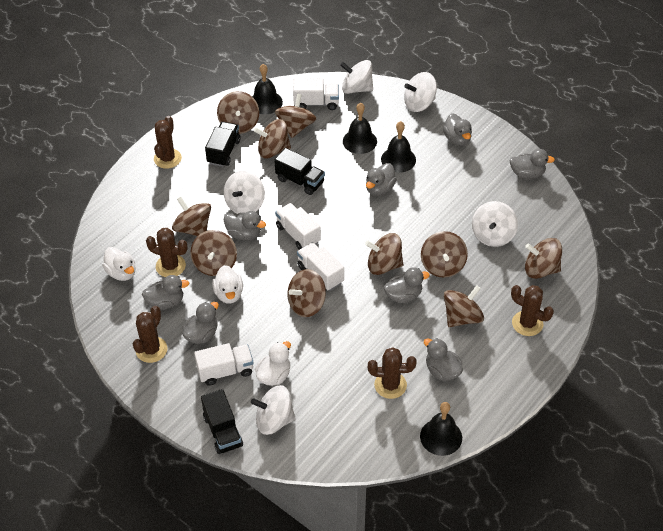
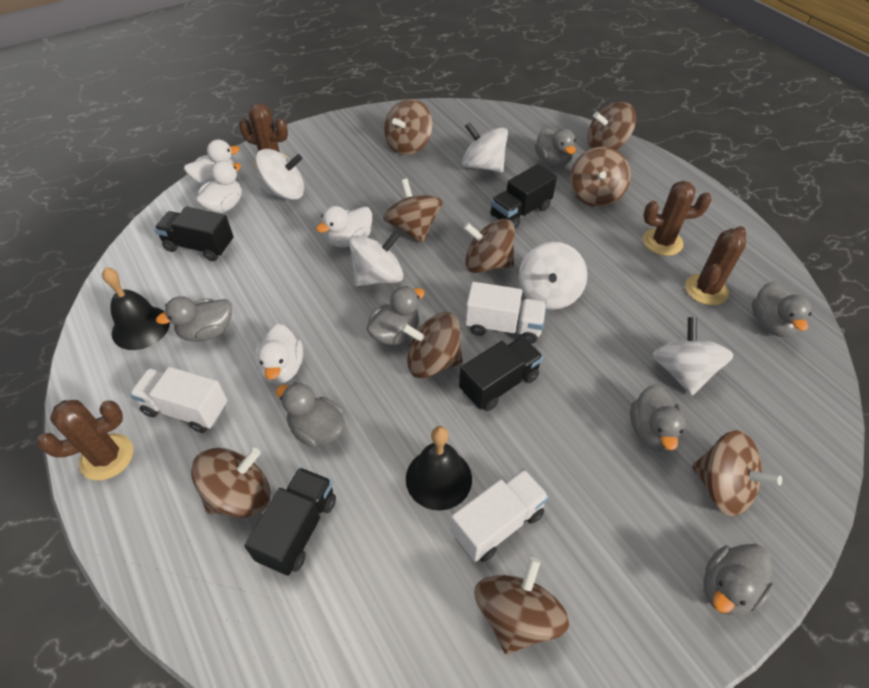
black bell: [252,64,283,114] [343,103,377,154] [381,121,416,173] [420,402,462,456] = 4 -> [102,267,170,350] [406,426,472,510] = 2
black truck: [201,389,243,454] [205,122,241,167] [275,148,325,195] = 3 -> [154,207,234,261] [244,467,336,576] [459,337,543,411] [490,164,557,229] = 4
brown cactus: [133,306,167,363] [146,228,188,277] [154,116,182,169] [368,347,417,399] [511,285,554,336] = 5 -> [37,400,133,480] [239,103,289,170] [643,181,712,256] [685,226,746,305] = 4
brown spinning top: [172,197,211,236] [190,230,237,276] [217,91,259,134] [254,119,291,159] [275,94,316,138] [288,269,326,317] [365,233,403,275] [421,231,468,278] [444,285,484,327] [525,238,562,279] = 10 -> [191,448,270,517] [383,179,443,243] [384,99,433,155] [401,312,463,378] [463,219,515,273] [474,557,569,655] [570,147,631,207] [588,102,636,150] [692,430,782,516] = 9
grey duck: [142,275,189,310] [182,302,219,344] [224,211,266,240] [366,163,397,195] [384,267,430,303] [424,338,463,381] [443,113,472,146] [509,149,555,179] = 8 -> [156,296,232,342] [276,382,345,447] [366,286,425,345] [535,127,576,167] [630,384,685,452] [703,544,774,615] [752,281,811,337] = 7
white duck: [102,247,136,281] [212,265,243,303] [255,341,291,386] = 3 -> [184,139,240,185] [196,161,242,213] [255,324,303,384] [316,206,372,248] = 4
white truck: [194,343,254,386] [275,203,321,250] [293,78,339,110] [297,242,344,291] = 4 -> [130,367,227,433] [451,469,549,562] [465,282,547,344] = 3

